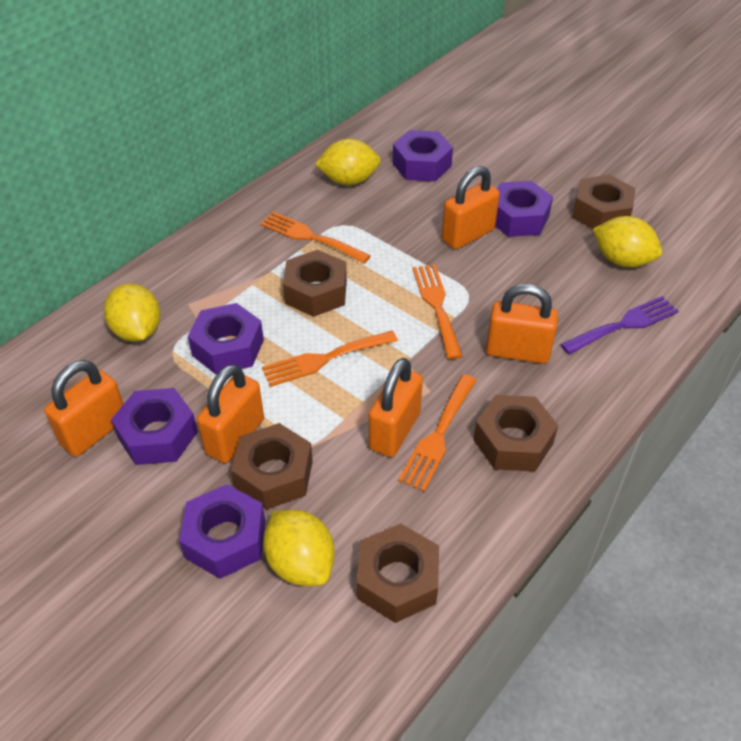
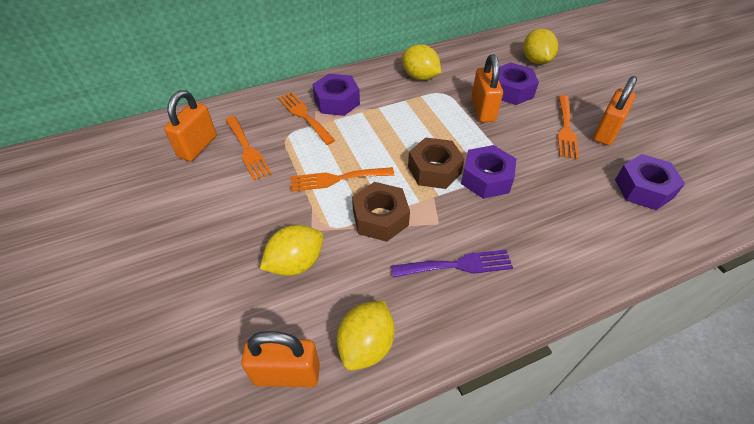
brown nut: [231,423,313,510] [283,250,347,317] [357,523,439,623] [473,395,558,472] [572,175,636,229] = 5 -> [352,182,410,242] [408,137,465,189] = 2
orange padlock: [44,360,124,457] [197,364,264,463] [369,358,423,457] [442,166,500,250] [486,284,558,364] = 5 -> [164,90,217,161] [241,331,320,387] [471,54,503,122] [593,76,637,146] = 4
purple nut: [111,388,198,465] [179,484,265,579] [188,303,264,375] [393,130,453,182] [495,181,553,237] = 5 -> [312,74,360,116] [461,145,516,199] [498,62,539,105] [615,154,685,210] = 4

